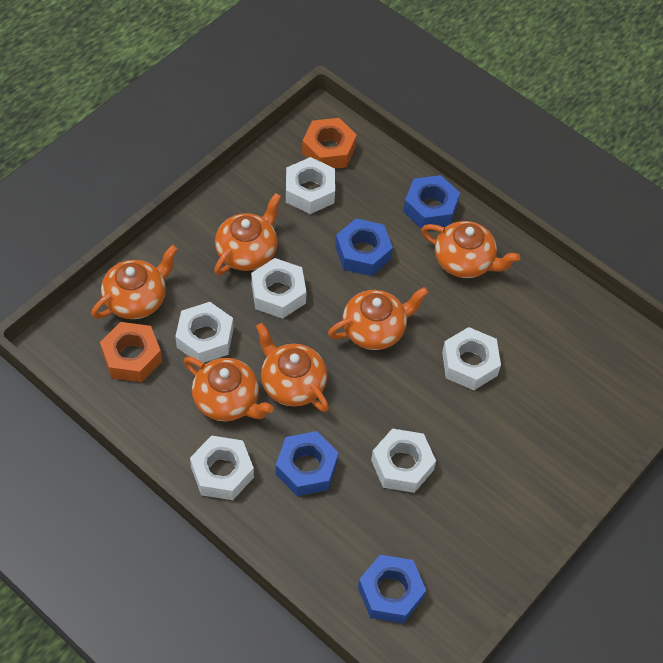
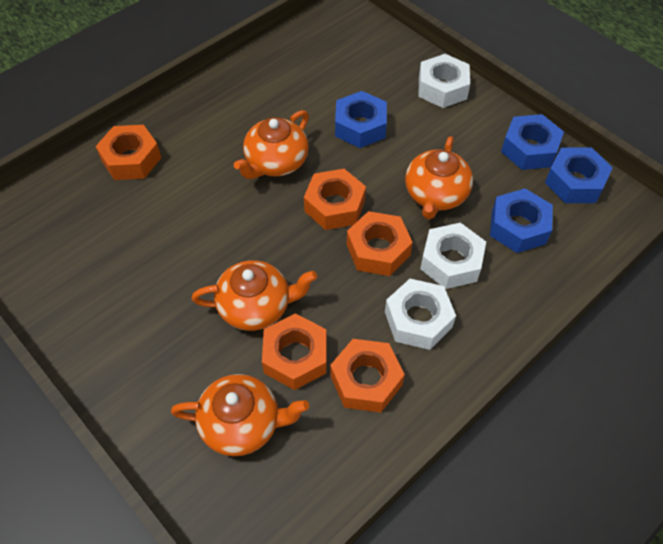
orange nut: [100,322,162,382] [302,118,357,168] = 2 -> [96,125,161,180] [262,313,327,390] [304,169,366,230] [330,339,405,412] [347,211,413,276] = 5
orange teapot: [91,245,178,319] [184,356,274,421] [214,193,281,276] [256,323,329,412] [328,287,429,350] [421,221,520,278] = 6 -> [171,374,309,456] [192,260,317,331] [234,110,309,179] [405,136,473,220] = 4
white nut: [175,302,234,363] [190,436,254,500] [251,258,306,319] [286,157,335,214] [371,429,436,493] [442,327,501,390] = 6 -> [385,279,456,350] [419,54,470,108] [420,222,486,289] = 3

